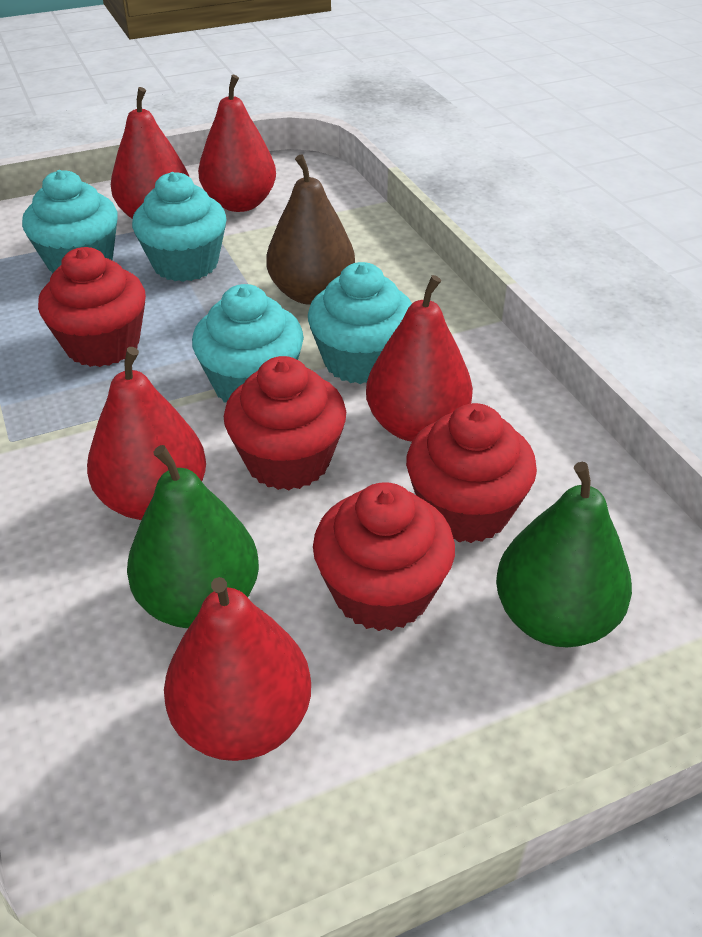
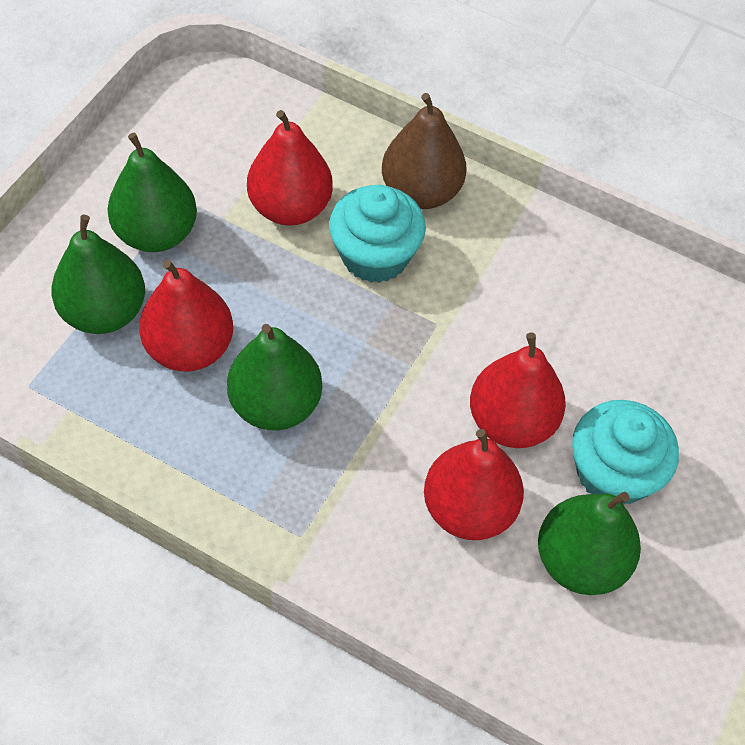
green pear: [127,445,259,628] [496,462,632,647] = 2 -> [51,215,145,334] [107,133,197,252] [227,324,322,430] [538,492,641,595] = 4
red cupcake: [38,247,146,367] [224,356,346,490] [313,482,455,631] [406,403,537,543] = 4 -> none = 0
red pear: [87,347,206,520] [111,87,189,219] [164,577,311,761] [198,74,276,212] [366,275,473,442] = 5 -> [139,260,233,371] [247,110,333,226] [424,429,524,540] [470,333,566,448] = 4
turquoise cupcake: [22,170,118,274] [132,172,226,282] [192,284,304,403] [308,262,412,384] = 4 -> [329,185,426,283] [572,400,679,505] = 2

